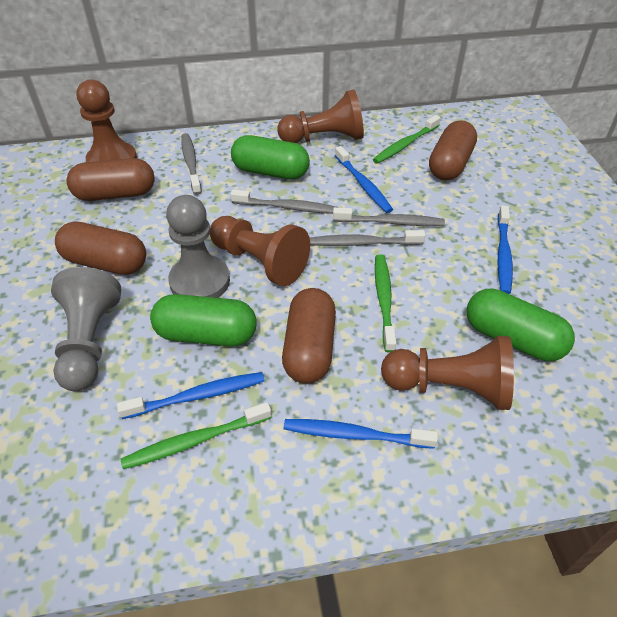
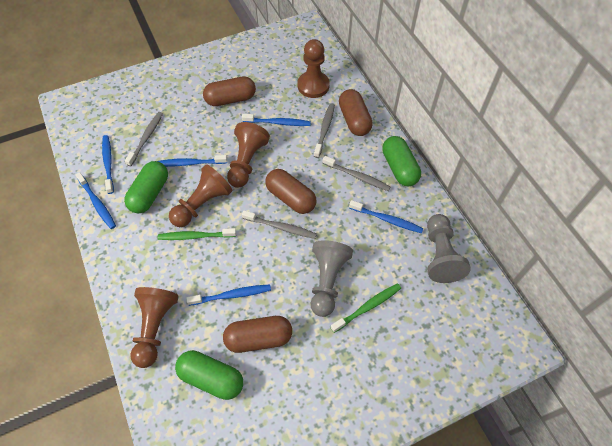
blue toothbrush: [117,372,264,419] [284,419,438,449] [335,146,393,213] [497,205,513,294] = 4 -> [75,172,116,229] [102,135,114,194] [158,155,227,167] [186,284,271,306] [242,114,311,126] [349,200,423,233] = 6
green toothbrush: [121,402,271,469] [373,115,441,164] [375,254,396,353] = 3 -> [158,228,236,240] [330,283,401,333] = 2

